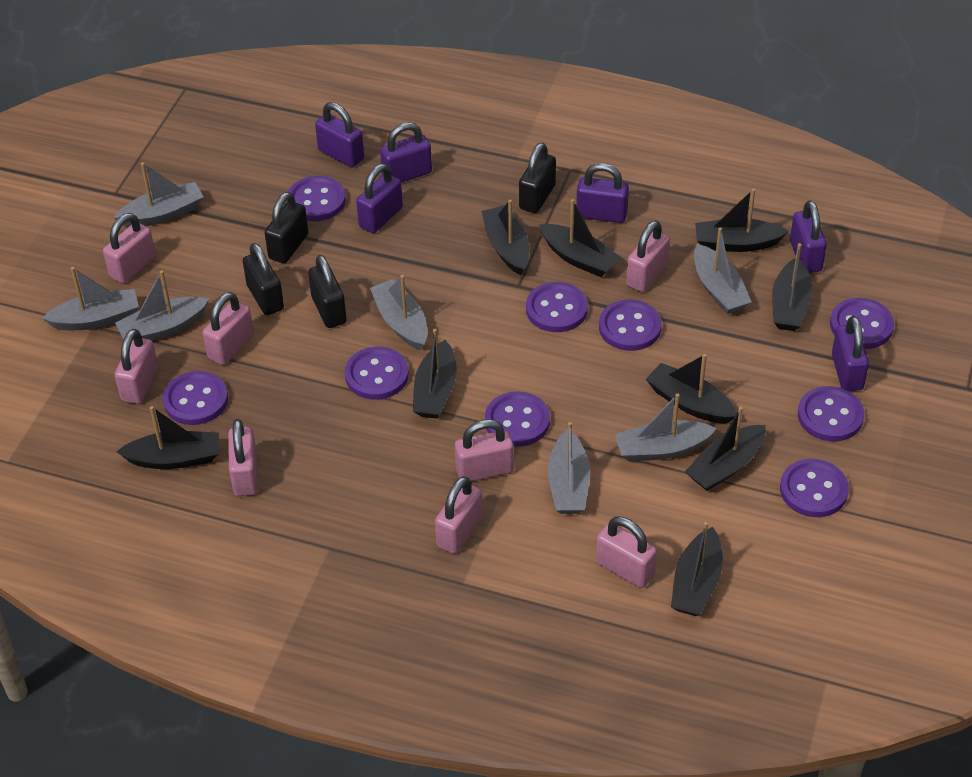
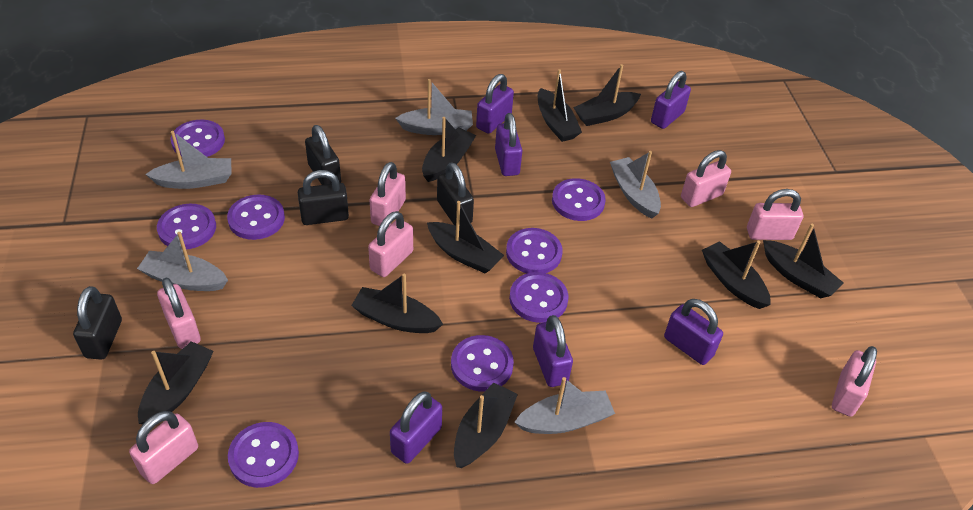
grey boat: [42,267,139,330] [113,162,203,227] [115,271,209,341] [370,275,428,350] [548,422,590,514] [615,393,717,462] [694,228,752,314] = 7 -> [137,232,228,291] [145,131,232,189] [395,79,473,135] [514,377,615,434] [610,151,661,219] = 5
pink padlock: [103,213,156,284] [115,329,158,404] [203,292,254,365] [228,419,258,496] [435,476,483,554] [455,419,514,481] [596,517,657,588] [626,221,670,292] = 8 -> [129,411,198,484] [157,278,201,349] [368,211,413,277] [370,162,406,227] [681,150,731,207] [747,189,803,240] [832,346,877,417] = 7
purple button: [163,371,228,425] [288,176,346,221] [345,347,409,400] [485,391,550,447] [526,282,588,332] [599,300,662,351] [780,459,849,517] [798,386,864,441] [830,298,894,349] = 9 -> [157,204,216,249] [171,120,225,157] [227,195,285,240] [228,422,299,488] [451,335,514,392] [506,228,563,273] [509,272,569,323] [552,178,606,221] = 8

